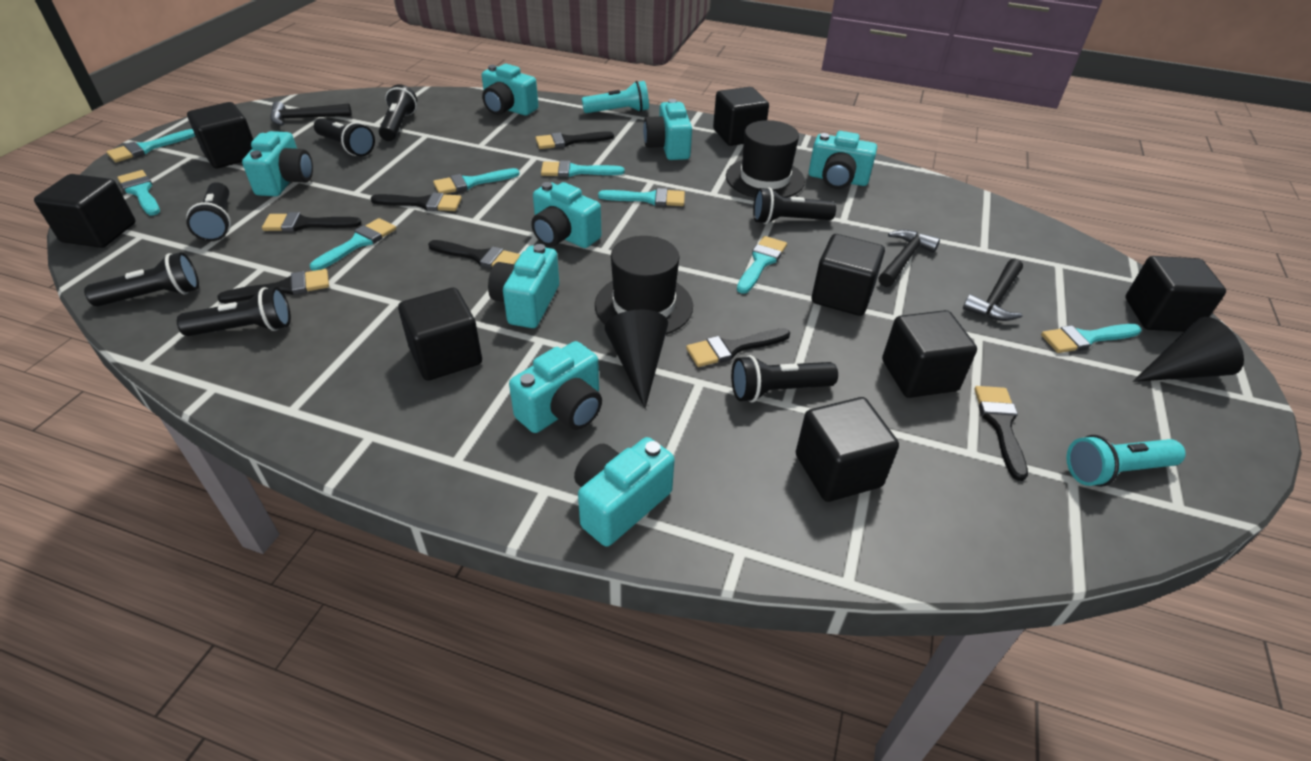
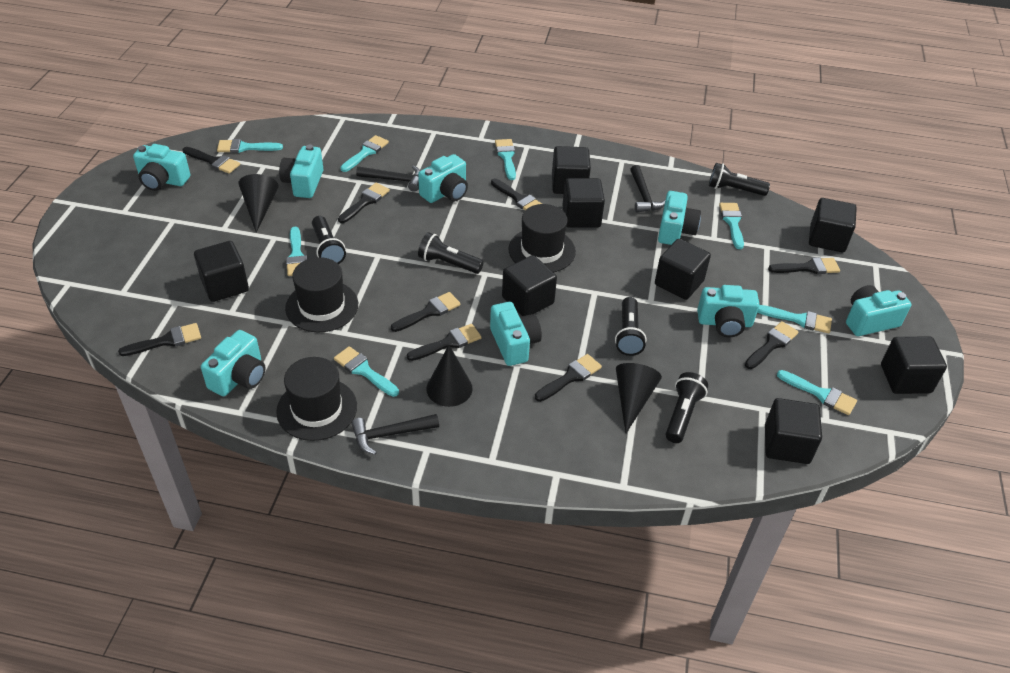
black brush: [217,269,329,303] [262,212,361,232] [370,192,462,211] [428,240,521,268] [535,131,614,149] [686,328,790,367] [974,386,1028,481] = 7 -> [118,323,201,356] [182,147,240,174] [338,183,390,223] [391,292,461,332] [407,324,482,361] [491,178,542,210] [535,354,602,402] [745,321,799,369] [768,257,840,274] = 9
black cone: [605,309,668,408] [1133,317,1244,382] = 2 -> [239,174,279,232] [426,345,473,407] [616,363,662,433] = 3
black flashlight: [84,252,199,306] [177,287,291,336] [186,182,231,241] [314,118,375,156] [379,84,417,141] [731,355,838,402] [753,187,836,224] = 7 -> [312,216,346,264] [418,232,484,274] [615,297,647,356] [666,372,708,443] [709,163,770,196] = 5
black hat: [595,236,693,335] [726,120,805,198] = 2 -> [276,357,357,441] [285,257,358,332] [508,204,576,272] = 3
turquoise flashlight: [582,81,649,113] [1066,435,1186,487] = 2 -> none = 0

